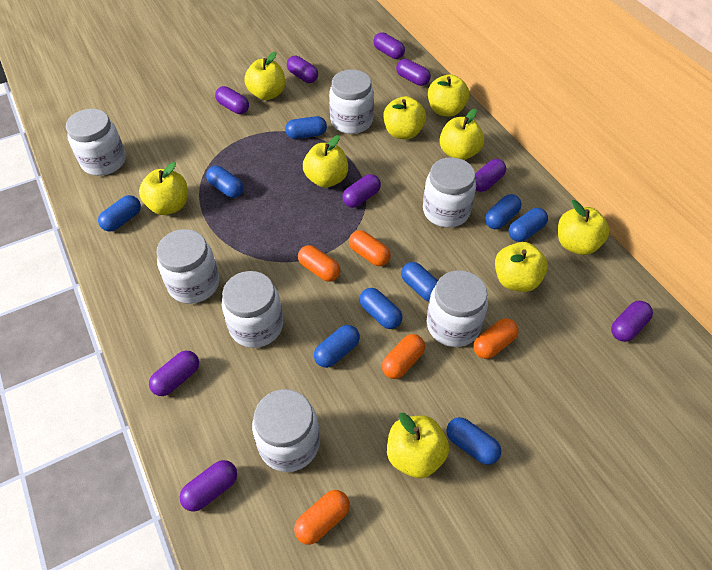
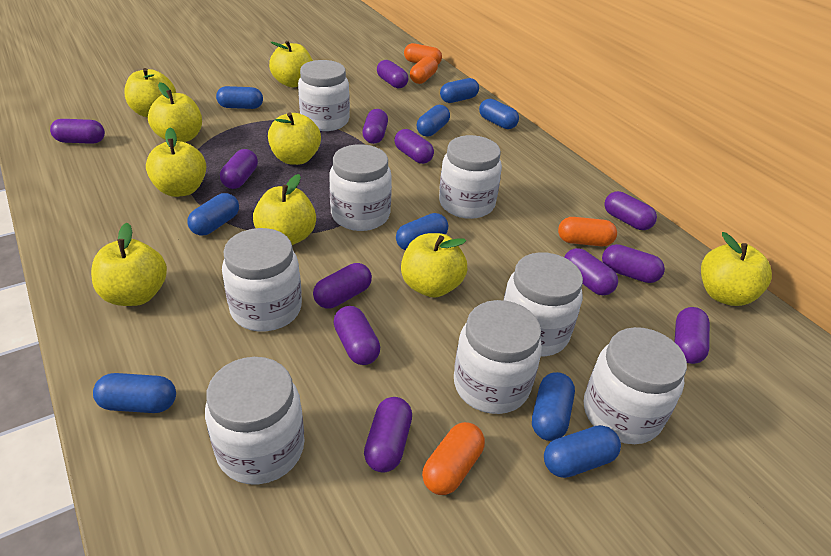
orange capsule: [294,490,350,545] [298,245,340,282] [349,230,391,266] [382,334,425,379] [473,318,519,359] = 5 -> [404,43,442,64] [410,56,438,84] [422,422,485,495] [558,217,617,246] = 4
purple capsule: [149,351,199,396] [180,460,237,512] [215,86,249,114] [287,56,318,83] [343,174,381,208] [373,32,405,59] [396,59,431,86] [475,159,506,192] [611,301,653,342] = 9 -> [50,119,105,144] [220,149,258,189] [313,263,372,309] [333,306,380,365] [362,109,388,144] [364,397,412,473] [377,60,408,88] [394,129,434,164] [564,248,618,295] [602,244,665,283] [604,191,657,230] [674,307,710,364] = 12
white jar: [66,109,126,176] [156,229,219,304] [222,271,283,348] [252,389,320,472] [329,69,374,134] [423,157,476,227] [427,270,488,347] = 7 -> [205,357,304,484] [222,228,302,331] [298,60,350,131] [329,144,392,231] [439,135,502,219] [454,300,542,414] [504,252,583,356] [584,327,687,444] = 8

